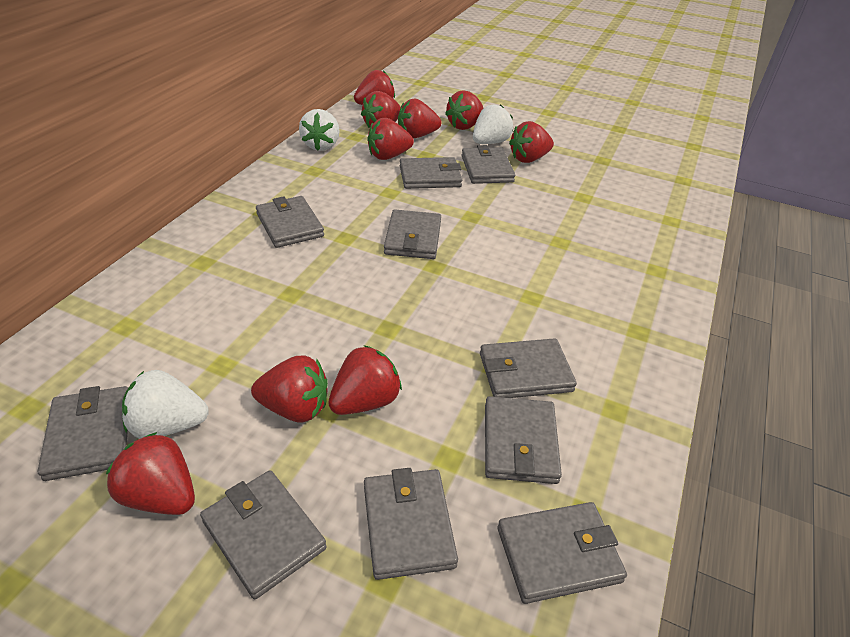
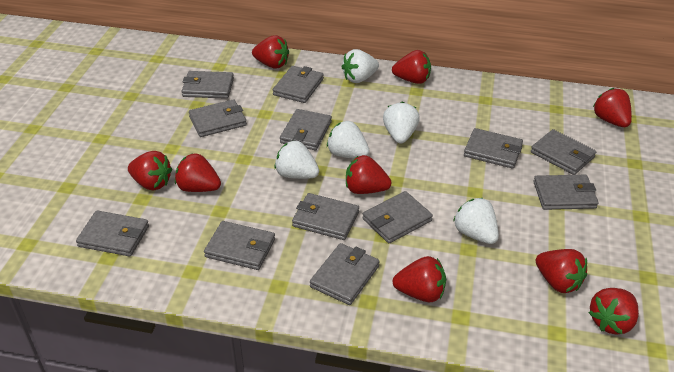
grey wallet: [38,386,128,481] [200,470,327,599] [256,196,324,248] [364,468,458,580] [384,209,441,259] [400,157,462,189] [462,145,515,184] [480,338,577,398] [485,396,562,484] [497,502,627,604] = 10 -> [76,210,149,257] [182,71,234,99] [189,99,247,137] [204,221,275,270] [273,66,324,103] [280,109,332,150] [292,193,359,240] [310,243,380,305] [362,191,433,243] [464,128,523,169] [531,129,596,175] [533,175,598,210] = 12
white strawberry: [122,370,209,439] [299,109,340,151] [473,104,513,144] = 3 -> [275,140,319,179] [327,121,370,158] [341,49,379,83] [383,102,420,144] [453,198,499,244] = 5

